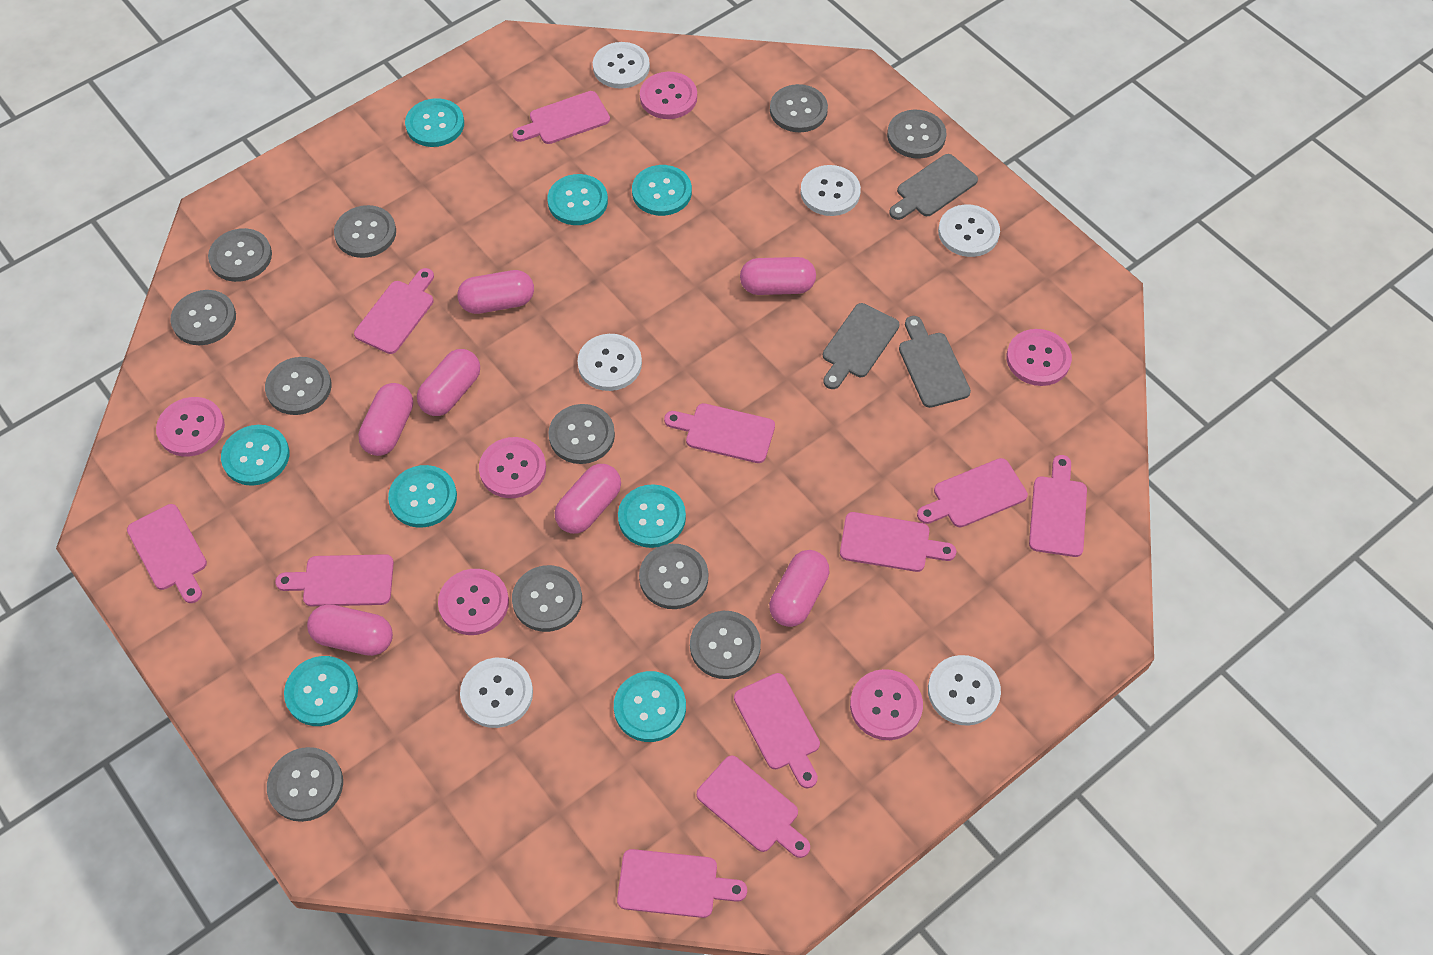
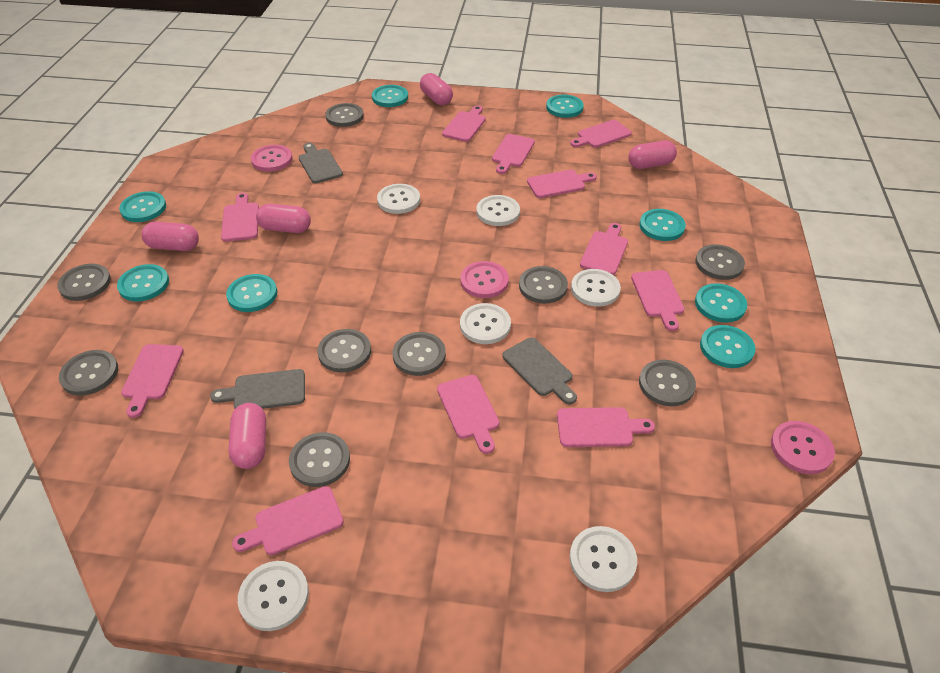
grey button: [170,290,236,345] [208,228,272,282] [265,357,332,415] [267,747,343,822] [334,205,396,258] [512,565,582,632] [548,404,615,464] [639,544,708,609] [690,611,761,679] [770,84,828,132] [887,110,946,159] = 11 -> [57,264,111,301] [59,350,118,396] [289,432,350,487] [317,329,371,372] [326,103,364,127] [393,332,446,376] [519,266,568,304] [639,360,696,406] [695,244,745,280] = 9
pink button: [156,397,225,457] [438,569,509,635] [479,437,546,498] [640,72,697,119] [850,669,923,740] [1006,329,1072,386] = 6 -> [251,145,293,172] [461,261,509,298] [771,421,835,474] = 3
pink capsule: [307,604,393,656] [358,383,413,456] [417,349,480,416] [457,270,534,314] [555,464,621,534] [740,257,816,295] [769,550,829,627] = 7 -> [141,222,199,251] [228,403,266,469] [256,204,311,233] [420,73,453,105] [628,141,677,169] = 5

